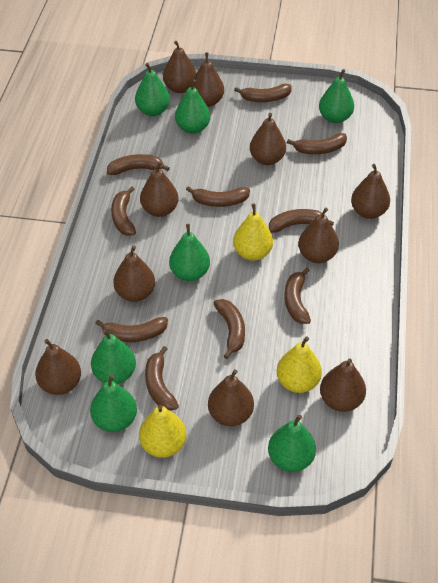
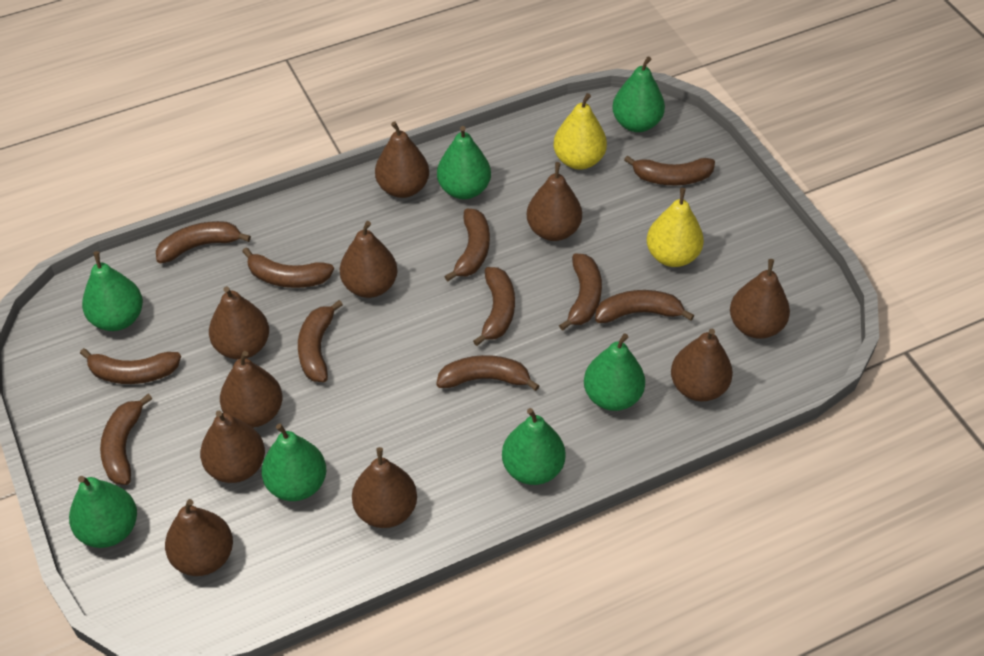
brown banana: [95,317,168,342] [107,154,170,175] [111,186,136,236] [145,346,179,410] [186,186,250,207] [213,299,245,359] [234,84,292,102] [269,209,334,233] [284,268,311,324] [287,133,347,154] = 10 -> [80,348,181,384] [100,394,153,485] [156,221,251,263] [242,247,334,288] [298,300,343,382] [436,355,540,391] [444,209,490,281] [473,267,515,346] [559,253,602,331] [595,290,694,323] [624,155,715,185] = 11
yellow pear: [139,405,186,458] [233,204,273,261] [277,336,322,393] = 3 -> [553,93,607,170] [647,188,704,267] = 2

